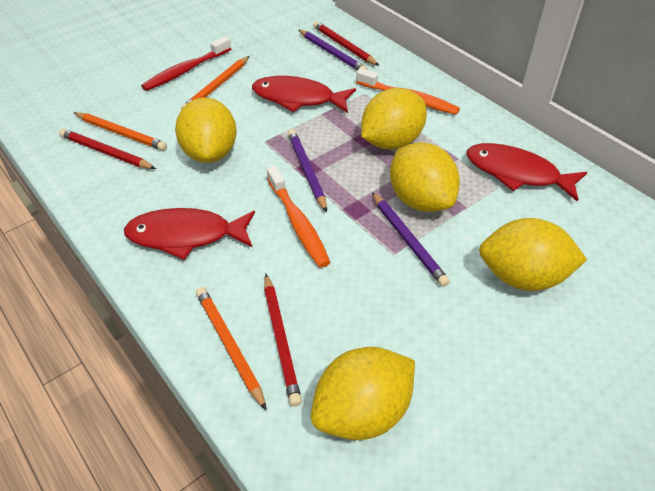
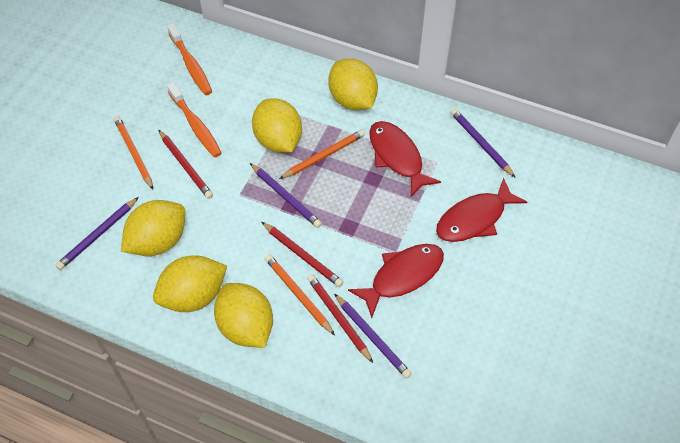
purple pencil: [288,129,327,212] [298,29,367,71] [372,192,450,287] = 3 -> [56,197,139,270] [250,163,322,228] [334,294,412,379] [450,108,516,178] = 4
red toothbrush: [141,36,231,91] = 1 -> none = 0

